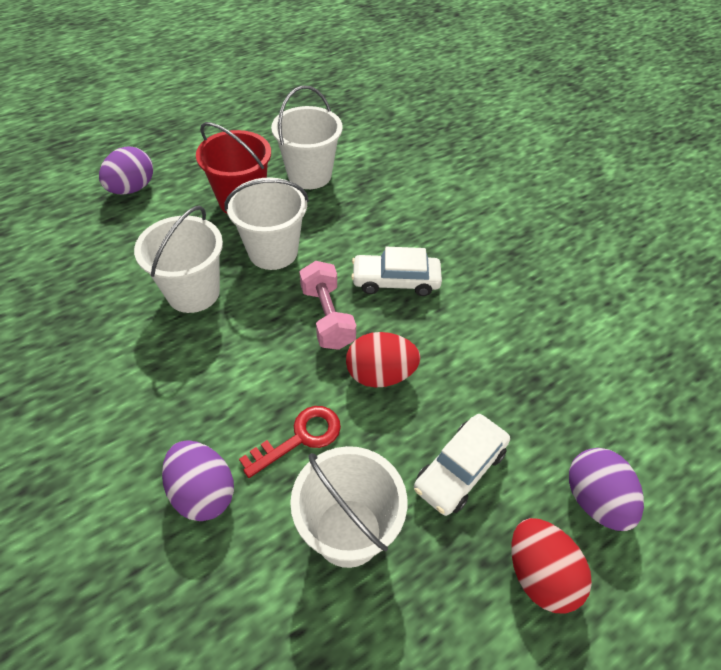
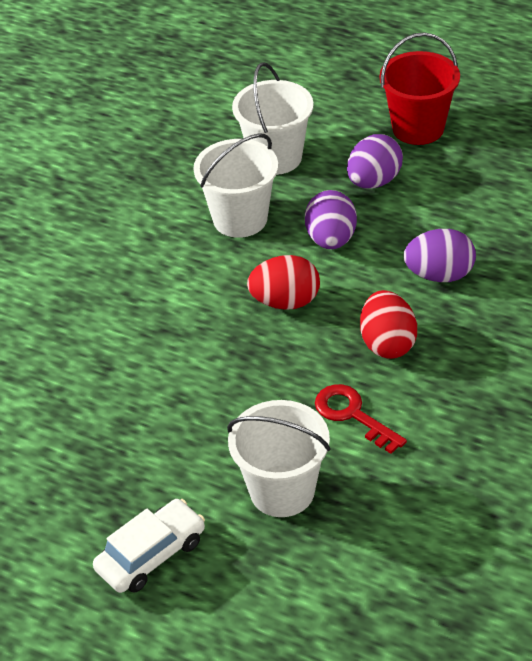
pink dumbbell: [300,261,356,350] = 1 -> none = 0
white bucket: [134,206,223,313] [224,177,309,270] [271,86,342,189] [290,446,407,568] = 4 -> [193,133,278,238] [227,400,331,517] [232,62,313,175] = 3
white car: [351,247,442,296] [414,414,510,516] = 2 -> [93,499,205,593] = 1

